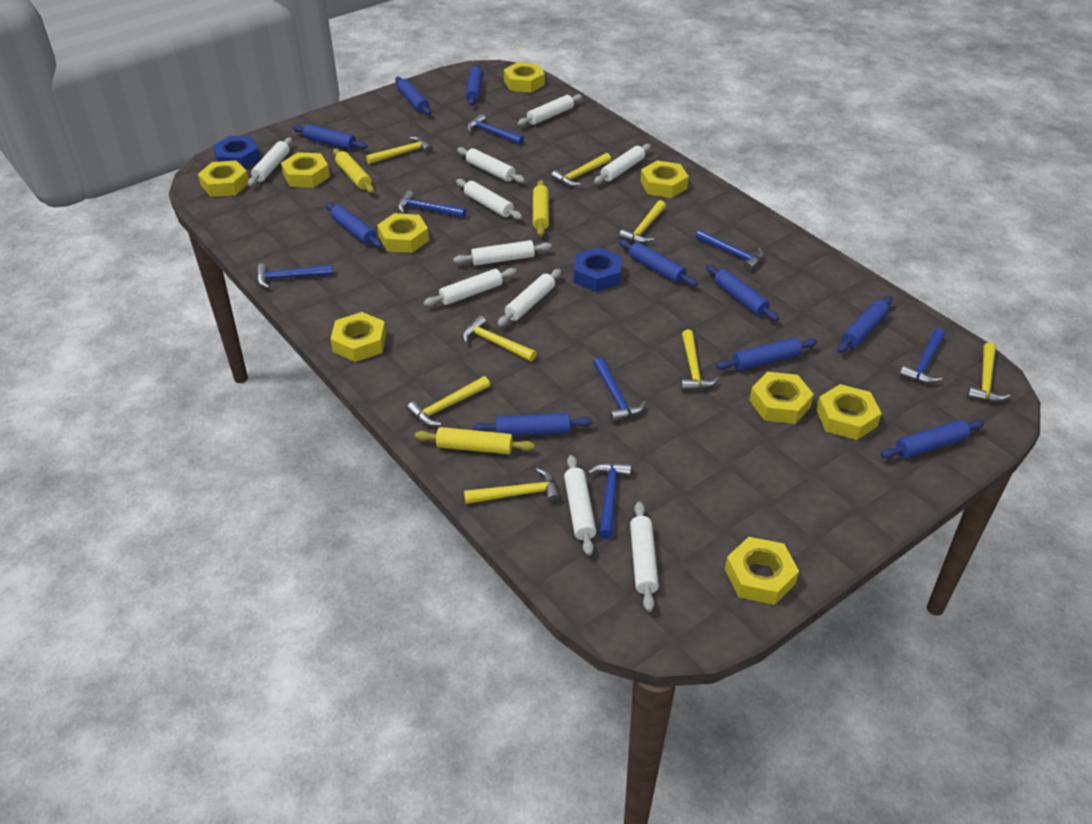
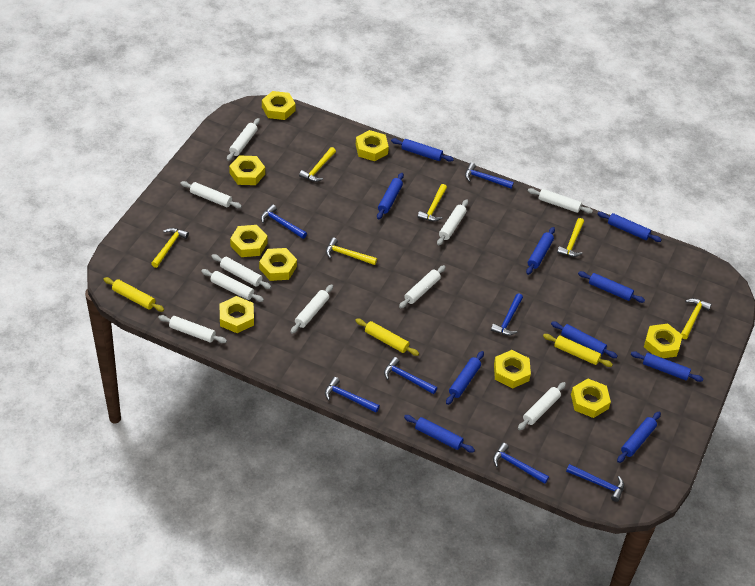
blue nut: [213,136,261,169] [574,247,621,292] = 2 -> none = 0
yellow hammer: [366,136,433,164] [407,376,490,426] [463,316,537,361] [464,468,560,504] [551,153,611,187] [619,200,666,244] [681,330,719,391] [967,342,1010,402] = 8 -> [151,228,189,268] [299,147,336,182] [326,237,377,265] [417,184,447,222] [557,218,584,257] [681,298,712,339] = 6

